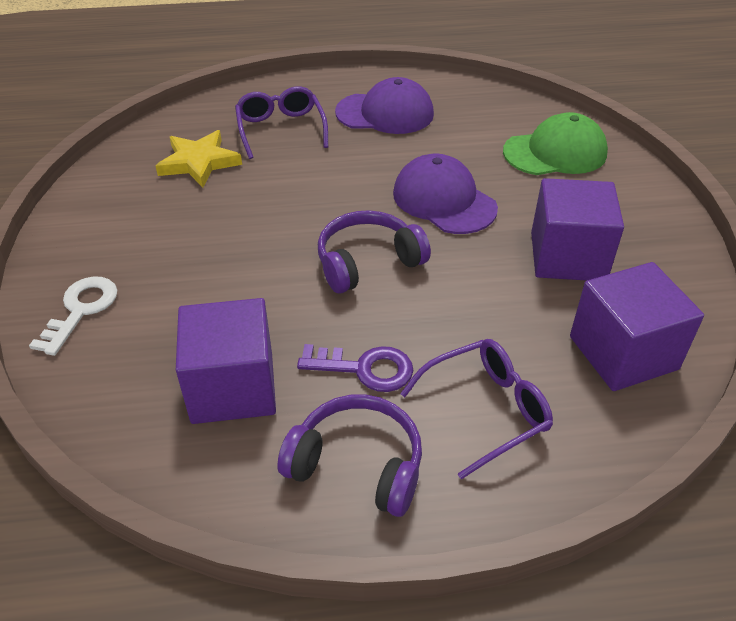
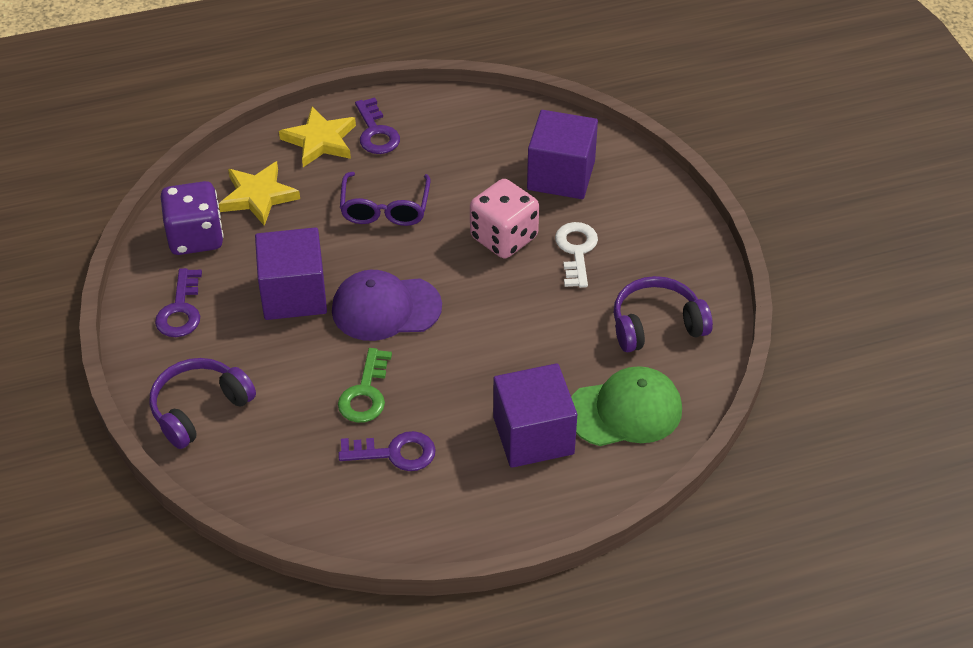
green key: none = 0 -> [338,348,392,423] = 1
pink dice: none = 0 -> [470,179,539,258] = 1
purple cap: [335,77,434,134] [393,154,498,234] = 2 -> [332,270,442,341] = 1
purple dice: none = 0 -> [161,181,224,255] = 1
purple glasses: [235,86,328,159] [400,339,553,479] = 2 -> [340,172,431,226] = 1
purple key: [297,344,413,392] = 1 -> [155,268,202,337] [338,431,436,471] [355,98,400,154] = 3
yellow star: [156,130,242,188] = 1 -> [219,161,300,226] [279,107,356,167] = 2

